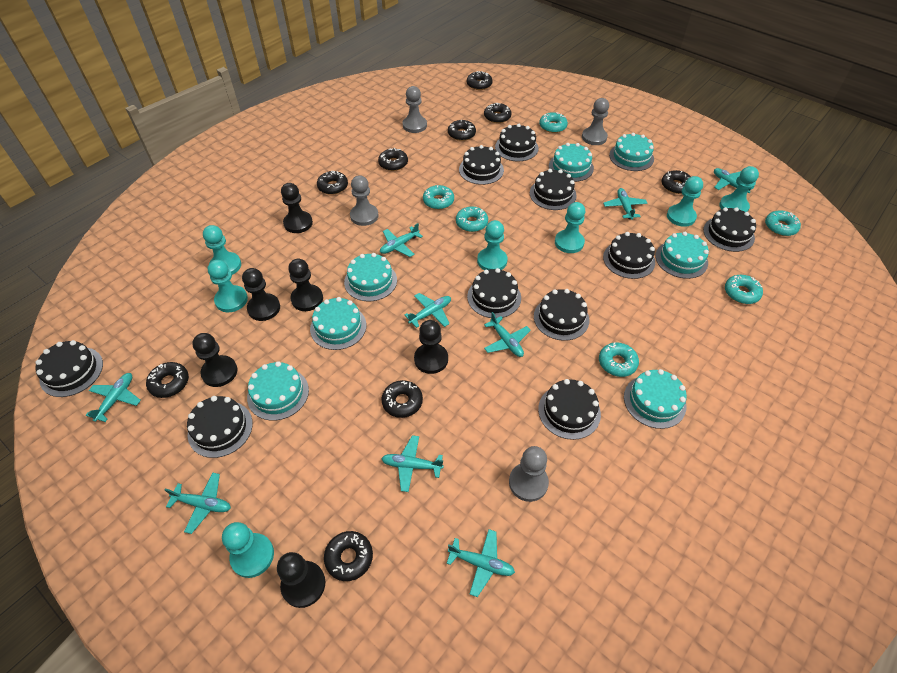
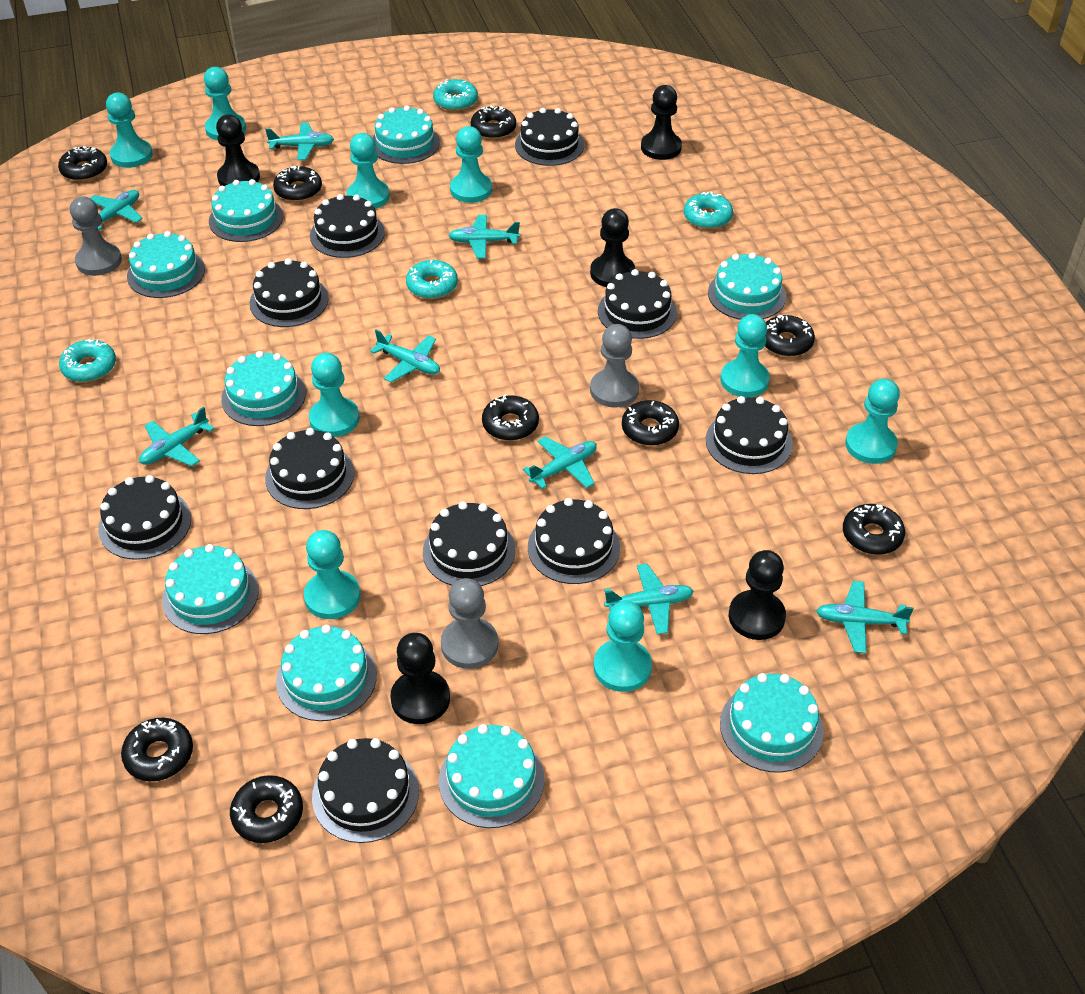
black pawn: [192,333,237,387] [242,268,280,321] [277,552,325,608] [281,183,313,233] [288,259,323,311] [414,320,448,374] = 6 -> [216,115,260,186] [390,633,450,724] [590,208,635,287] [641,85,682,160] [728,550,786,640] = 5
grey pawn: [350,175,378,226] [403,86,427,133] [509,446,549,502] [582,98,609,145] = 4 -> [70,196,122,276] [441,578,498,669] [590,324,639,408] = 3
turquoise cake: [247,361,309,421] [310,297,366,350] [344,253,397,302] [549,143,594,182] [609,133,654,171] [624,369,687,429] [655,232,709,279] = 7 -> [127,231,205,298] [162,544,259,634] [209,179,283,242] [221,351,306,426] [276,625,377,721] [372,106,440,164] [439,724,545,828] [708,253,786,320] [720,673,824,773] = 9
turquoise donut: [423,185,454,209] [456,206,488,232] [539,112,568,133] [599,342,639,377] [725,275,763,304] [765,210,801,236] = 6 -> [59,339,116,382] [406,260,458,299] [433,79,478,111] [684,192,733,229] = 4
turquoise pawn: [203,225,241,275] [208,260,248,312] [222,522,274,578] [477,220,508,270] [555,202,585,253] [667,176,703,227] [719,166,759,212] = 7 -> [106,93,153,168] [204,67,246,140] [304,530,361,619] [309,353,359,437] [347,133,390,209] [450,126,492,203] [594,601,652,692] [720,314,770,397] [845,378,900,464] = 9
turquoise plane: [86,373,141,422] [164,472,231,534] [380,223,423,257] [381,435,444,492] [405,293,451,328] [447,529,515,597] [484,312,531,357] [603,188,647,220] [714,168,754,193] = 9 -> [90,190,143,230] [139,407,214,466] [265,122,334,160] [370,329,440,382] [448,215,520,258] [523,436,597,489] [604,564,694,635] [816,581,914,653] = 8

